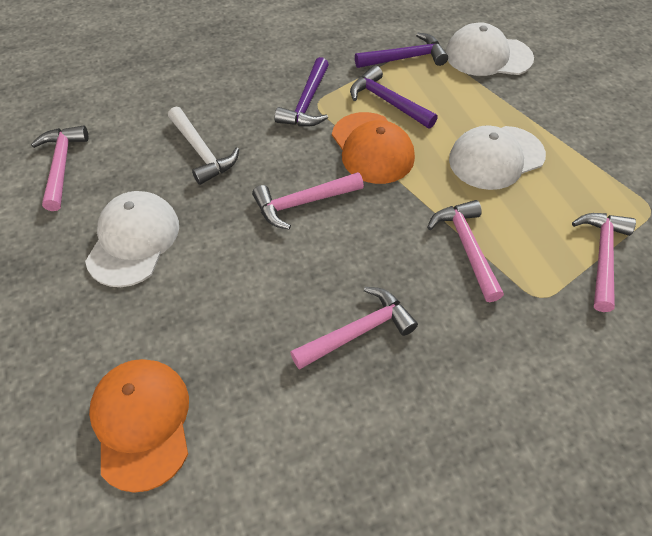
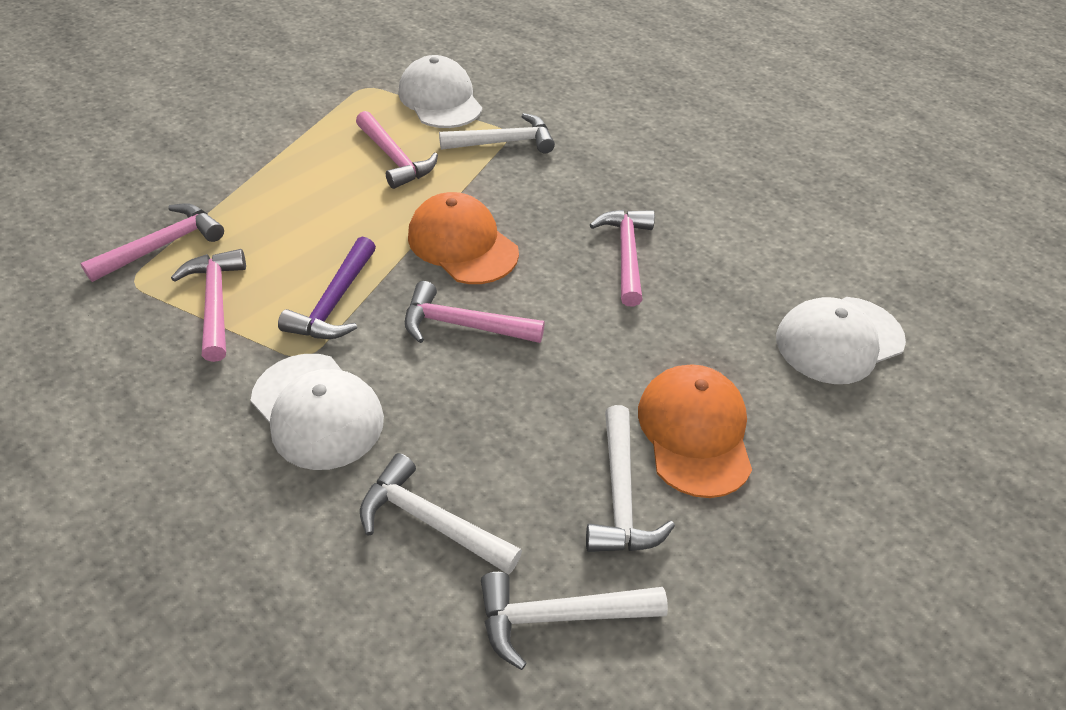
purple hammer: [274,57,329,127] [350,65,438,128] [355,33,448,68] = 3 -> [278,237,376,339] = 1
white hammer: [168,107,239,185] = 1 -> [360,453,522,575] [439,113,555,153] [481,572,668,670] [586,405,675,552] = 4

